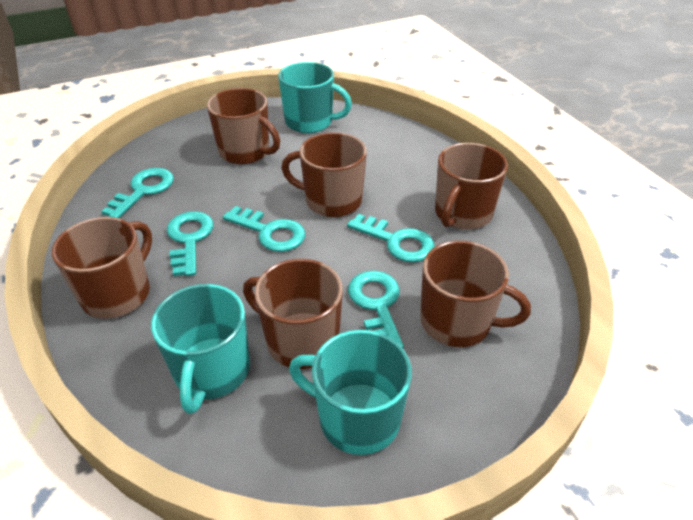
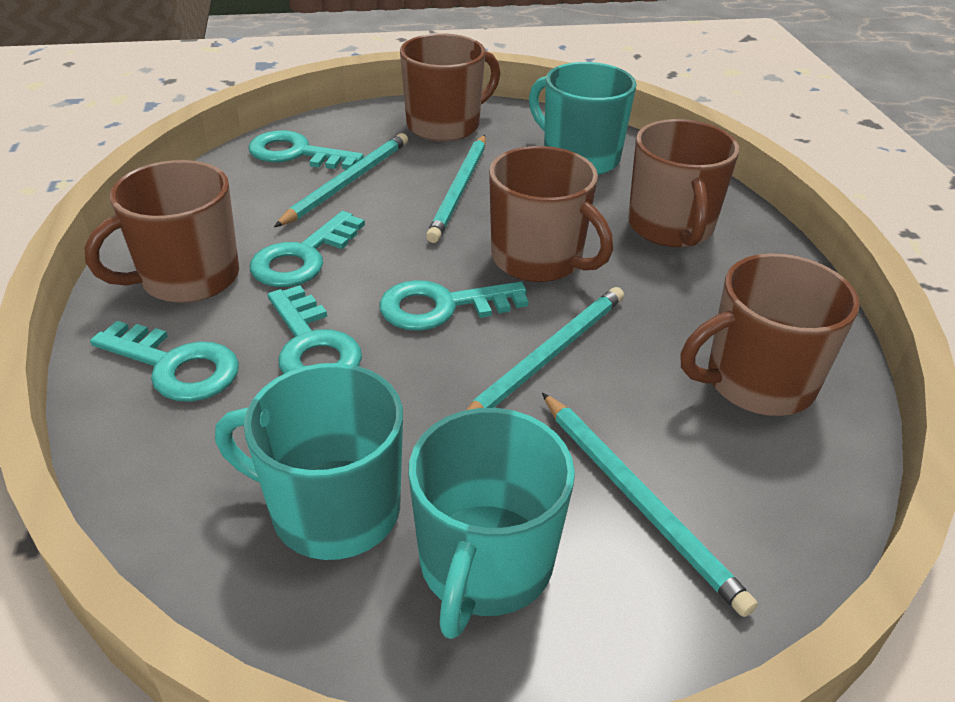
brown mug: [52,217,152,319] [207,88,280,164] [243,259,343,369] [281,132,367,217] [420,241,531,347] [435,143,508,230] = 6 -> [84,160,239,303] [400,33,500,142] [489,146,613,282] [628,119,739,247] [680,253,859,416] = 5
turquoise pencil: none = 0 -> [274,133,408,227] [426,135,486,243] [466,287,624,410] [542,393,758,617] = 4

